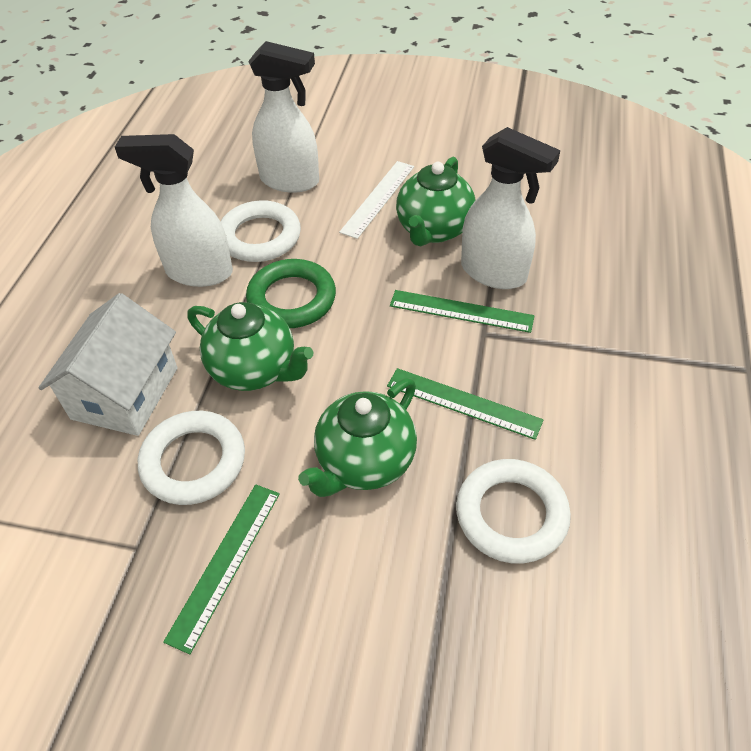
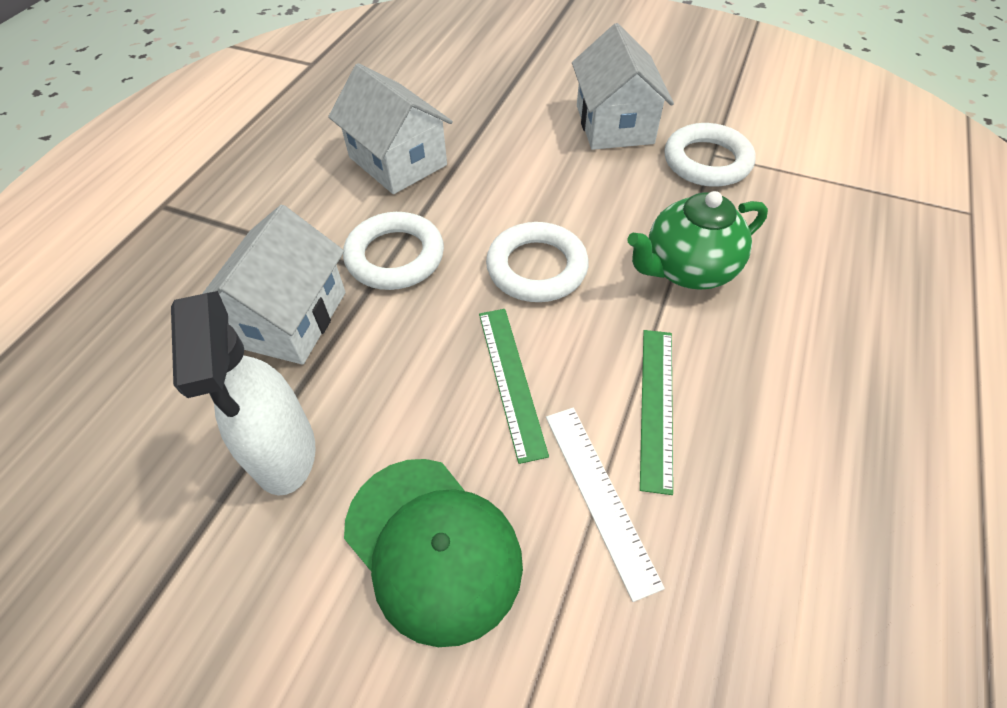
green cap: none = 0 -> [344,459,523,647] = 1
green ring: [246,259,336,328] = 1 -> none = 0
green ruler: [163,484,280,654] [387,368,544,440] [390,290,535,333] = 3 -> [479,309,549,464] [640,330,673,495] = 2
green teapot: [188,302,314,391] [298,378,417,497] [396,157,476,246] = 3 -> [628,191,768,289] = 1
white house: [38,293,178,436] = 1 -> [202,205,346,365] [328,63,453,194] [572,23,674,150] = 3
white spray bottle: [115,134,233,287] [248,41,319,193] [461,127,560,289] = 3 -> [171,291,316,496] = 1

